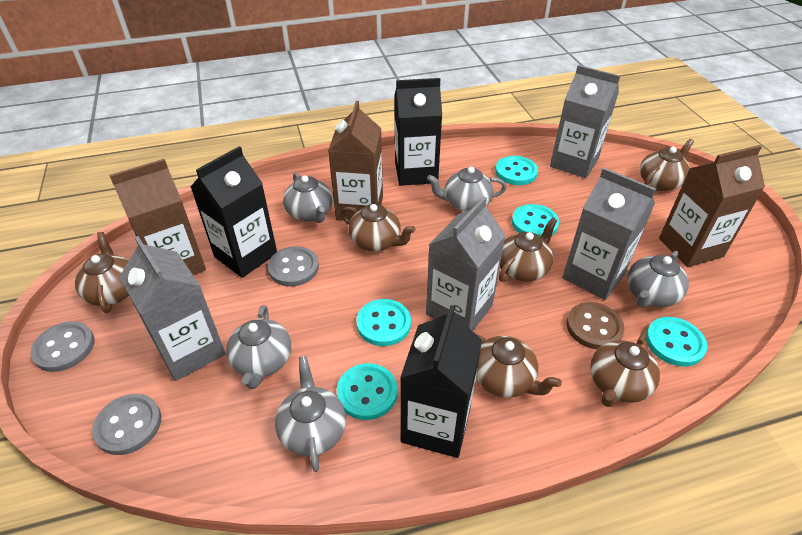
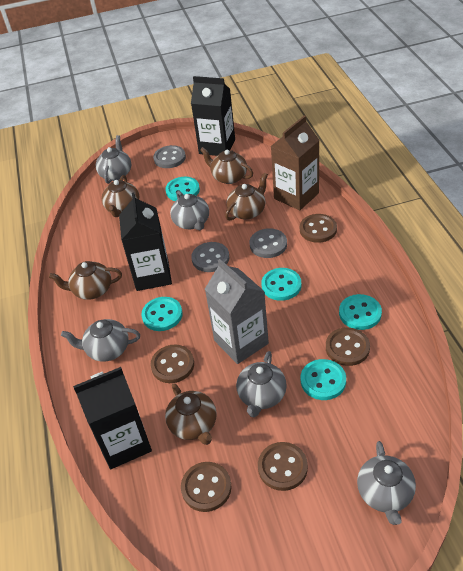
brown button: [567,302,624,349] = 1 -> [150,345,194,383] [181,462,232,512] [258,442,308,491] [300,214,337,243] [326,328,370,366] = 5
brown carton: [109,159,206,275] [328,101,383,221] [659,145,765,267] = 3 -> [271,115,319,210] = 1
brown teapot: [75,232,129,313] [341,204,415,251] [476,335,562,398] [499,217,557,282] [590,333,660,407] [640,139,694,191] = 6 -> [49,261,122,300] [102,175,139,217] [165,383,217,445] [200,147,253,184] [225,173,268,221] = 5
grey carton: [120,236,226,381] [426,197,506,331] [550,65,620,178] [562,168,656,300] = 4 -> [205,259,269,364] = 1

